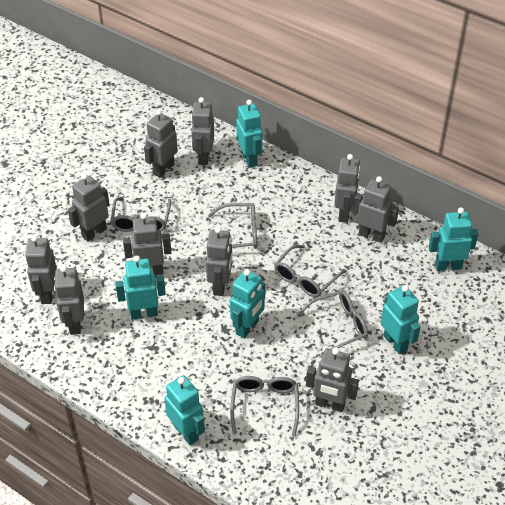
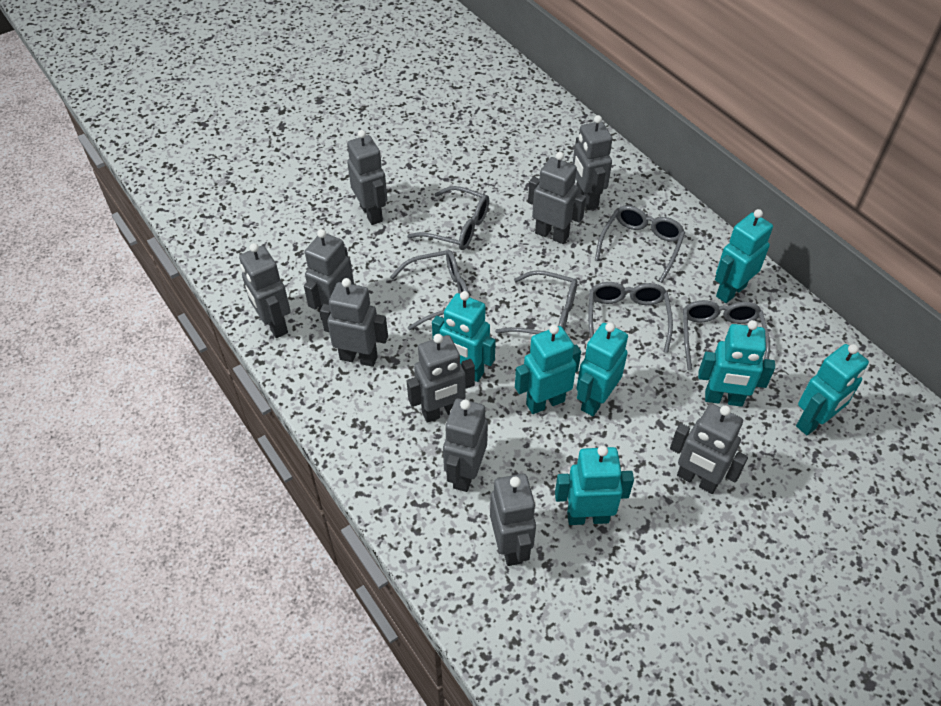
grey glasses: [111,197,172,232] [208,203,257,249] [230,376,299,436] [274,245,347,297] [297,290,368,358] = 5 -> [390,250,470,330] [407,186,489,250] [495,270,577,334] [588,282,673,353] [595,205,685,283] [683,300,770,370] = 6
turquoise robot: [115,256,166,320] [165,375,205,445] [230,269,266,338] [236,100,263,168] [381,285,421,354] [429,207,478,271] = 6 -> [432,291,496,382] [515,325,581,414] [555,446,634,525] [577,323,628,416] [698,320,775,407] [715,209,773,303] [796,344,869,435] = 7

